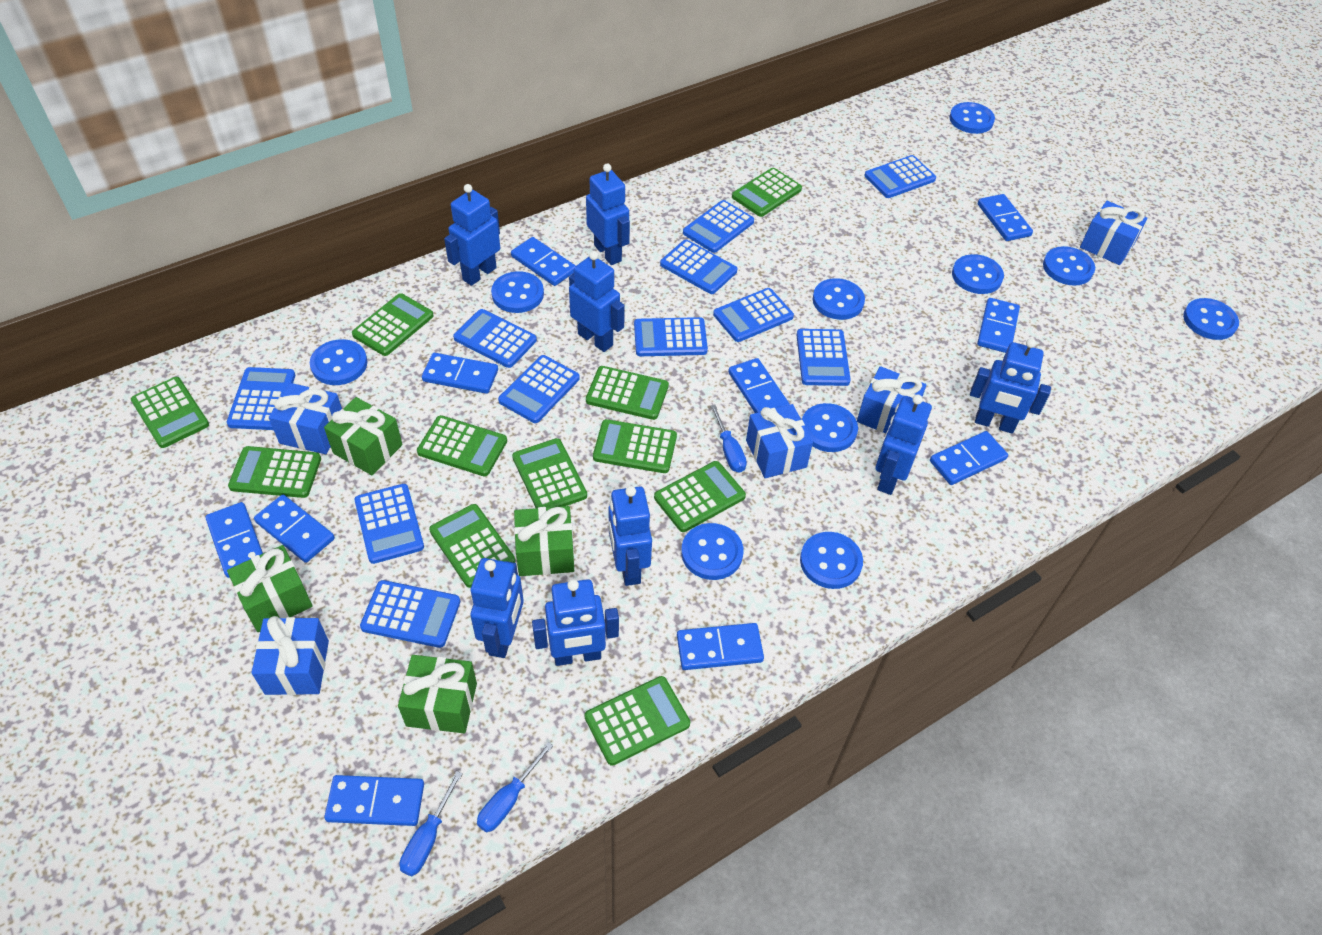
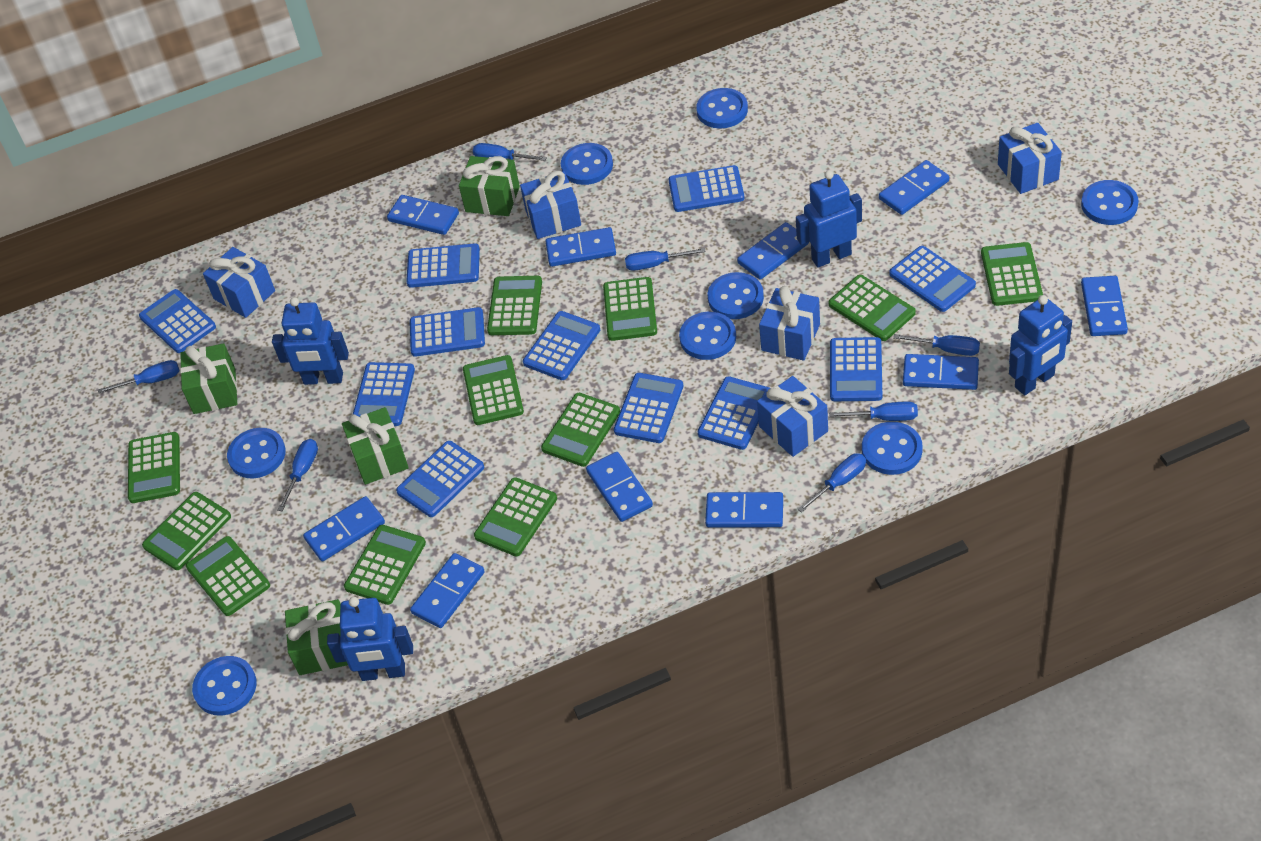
blue button: [310,339,368,385] [491,271,544,313] [681,523,744,580] [800,532,863,589] [802,403,858,452] [813,278,865,320] [950,102,995,134] [952,254,1004,294] [1043,246,1095,286] [1183,298,1239,340] = 10 -> [192,656,257,716] [227,428,286,479] [561,143,613,185] [679,312,736,360] [696,88,748,129] [708,272,764,319] [862,422,923,475] [1081,180,1139,225] = 8
blue robot: [444,184,500,286] [470,558,524,658] [532,579,619,666] [569,251,625,352] [586,163,630,265] [609,486,652,586] [875,394,932,495] [970,338,1051,434] = 8 -> [272,297,349,385] [327,597,413,681] [796,170,862,268] [1009,295,1072,395] = 4
blue screwdriver: [400,771,463,876] [477,742,553,832] [710,404,747,473] = 3 -> [98,360,179,394] [278,439,318,511] [473,143,547,161] [625,248,706,271] [797,453,866,513] [829,402,918,421] [893,334,980,356] = 7

